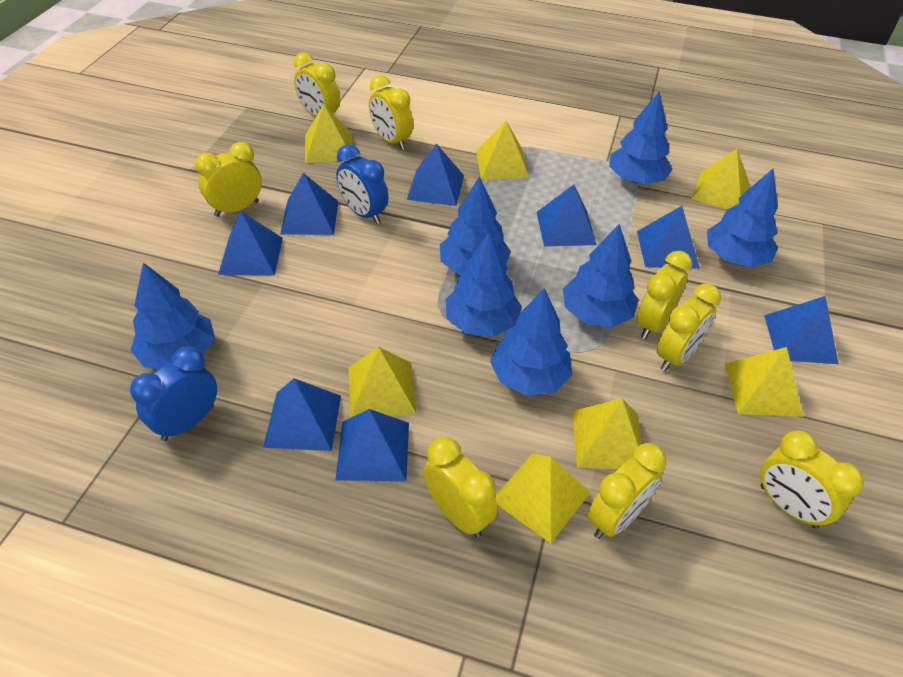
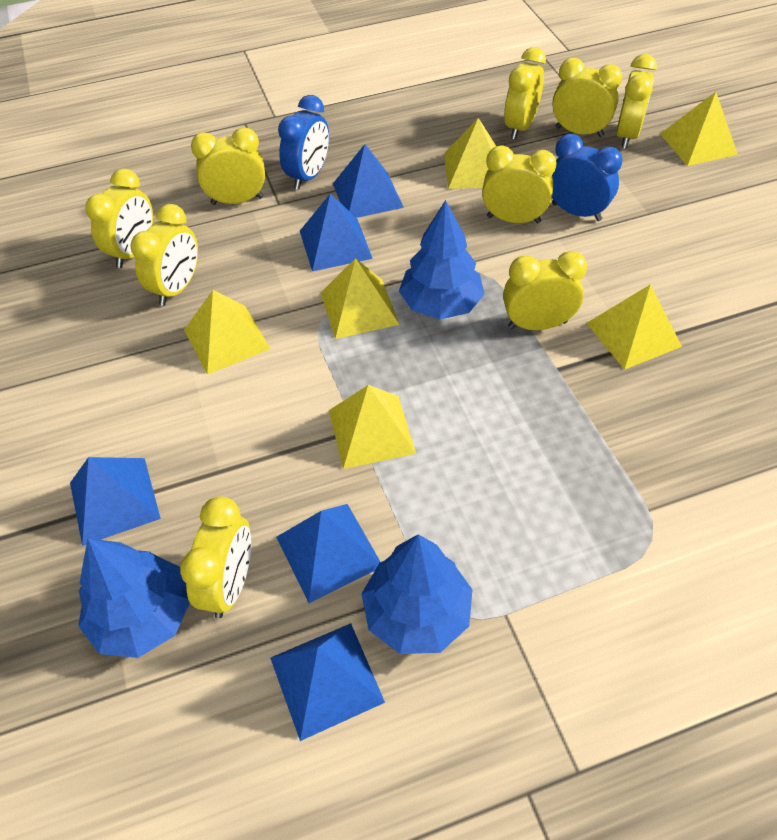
blue pyramid: [218,211,283,275] [263,378,341,451] [280,173,339,235] [336,409,409,481] [407,143,464,206] [536,184,597,246] [637,206,700,269] [764,296,839,364] = 8 -> [70,457,161,546] [270,623,385,741] [276,504,380,603] [300,194,373,271] [333,144,404,218] = 5
blue tree: [131,263,215,369] [440,176,511,275] [445,232,522,337] [490,288,572,396] [563,224,639,327] [609,92,672,184] [707,169,778,267] = 7 -> [78,538,190,658] [361,534,473,654] [399,200,485,319] = 3
yellow clock: [195,142,262,217] [294,52,340,117] [369,75,413,150] [423,437,498,538] [588,443,667,539] [637,251,692,339] [657,283,721,371] [761,430,864,529] = 8 -> [85,169,153,268] [130,204,198,306] [180,496,251,618] [191,127,265,205] [482,145,557,223] [503,251,587,330] [504,47,546,140] [552,58,622,137] [616,54,657,148] = 9
yellow pyramid: [305,104,353,163] [349,347,416,418] [476,121,530,179] [495,453,591,543] [572,398,642,469] [692,149,750,209] [725,347,803,417] = 7 -> [184,290,270,375] [321,258,400,339] [329,385,416,469] [444,118,496,189] [587,284,682,370] [660,92,738,166] = 6

